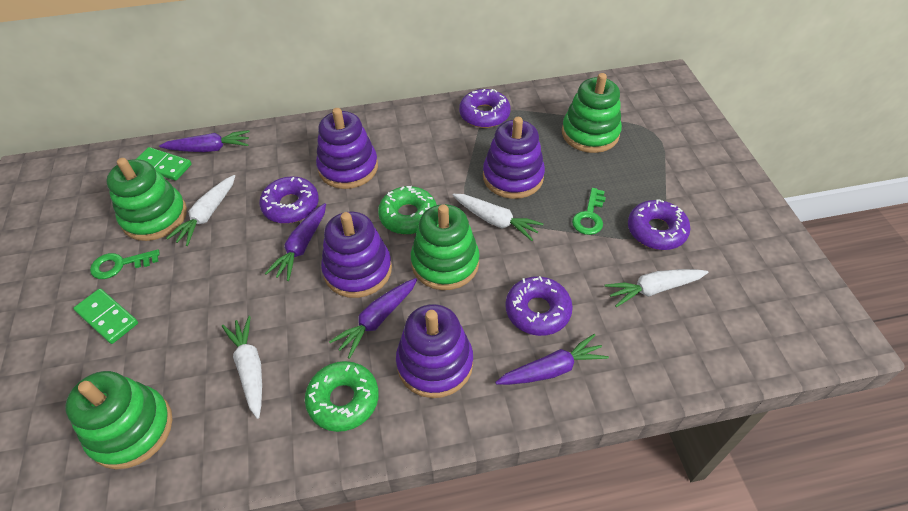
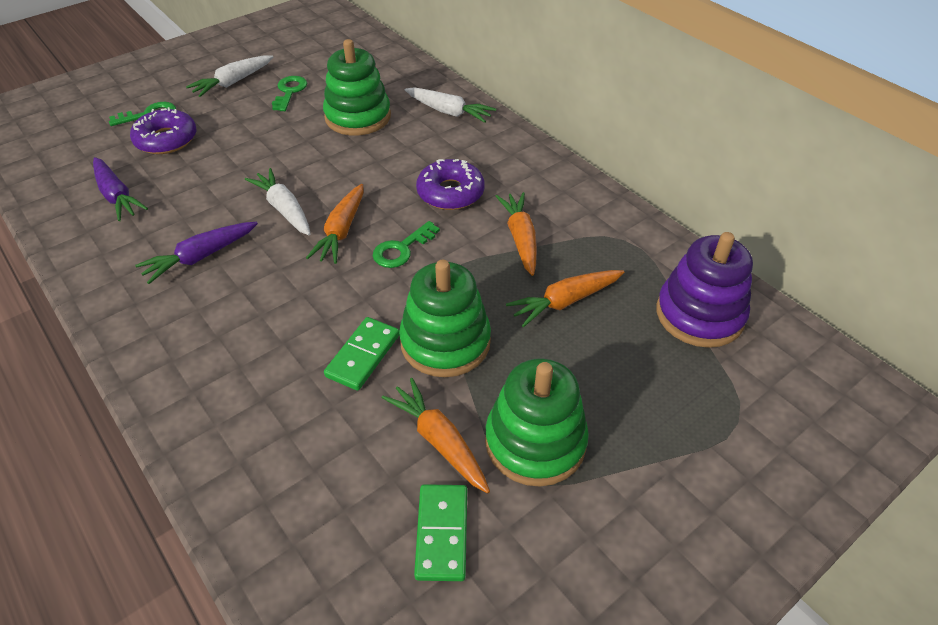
green donut: [305,361,379,432] [378,186,437,234] = 2 -> none = 0
green key: [90,249,160,279] [572,188,606,235] = 2 -> [109,102,176,126] [272,76,307,111] [373,221,440,268] = 3
green stacking toy: [65,371,173,469] [106,158,187,241] [411,204,480,290] [562,73,622,153] = 4 -> [323,39,391,135] [399,260,491,377] [485,359,589,487] = 3
orange carrot: none = 0 -> [306,184,364,264] [382,378,490,493] [496,192,537,276] [506,270,624,327] = 4
purple carrot: [159,130,250,152] [265,203,326,281] [329,278,417,359] [495,334,609,385] = 4 -> [93,157,148,221] [135,222,258,284] = 2
purple donut: [259,177,319,224] [459,89,511,128] [505,276,573,336] [628,199,691,250] = 4 -> [130,107,196,154] [416,159,485,210] = 2
purple stacking toy: [316,108,378,189] [321,212,392,298] [396,304,473,398] [483,117,545,199] = 4 -> [656,232,753,348] = 1
white carrot: [166,175,235,246] [222,316,262,419] [453,194,544,241] [605,269,708,307] = 4 -> [186,55,273,97] [245,168,311,235] [405,87,496,123] = 3

